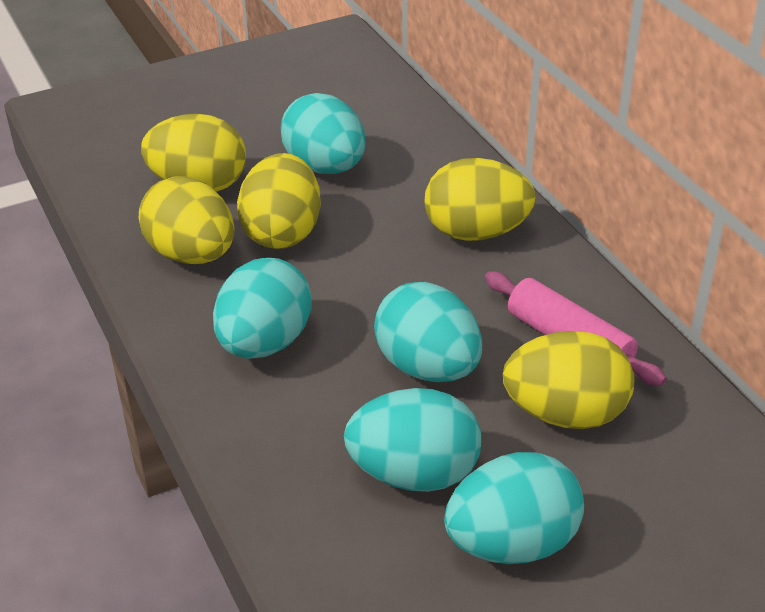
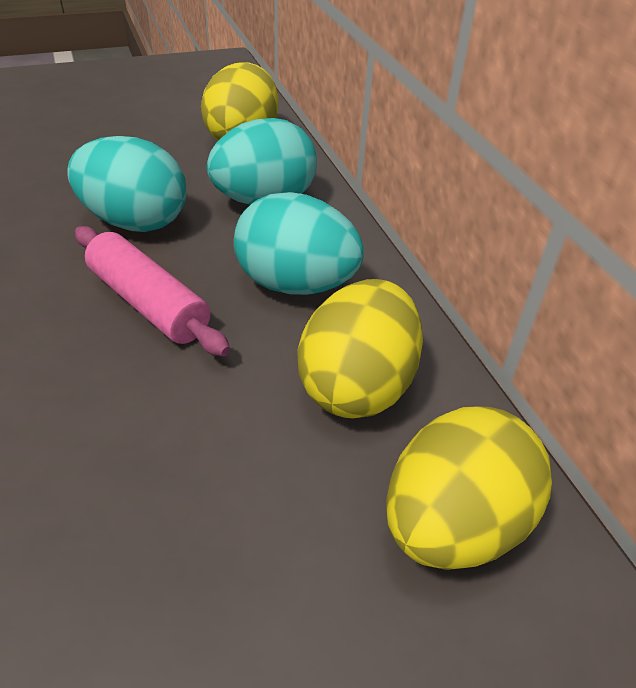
turquoise egg: [213,258,312,359] [281,93,366,174] [344,388,481,492] [374,282,482,382] [444,452,584,564] = 5 -> [67,136,186,232] [207,118,317,205] [234,192,364,295] = 3
yellow egg: [139,176,235,264] [141,114,246,192] [237,153,321,249] [424,158,536,241] [503,331,634,429] = 5 -> [201,62,279,141] [297,279,423,419] [386,406,552,570] = 3

